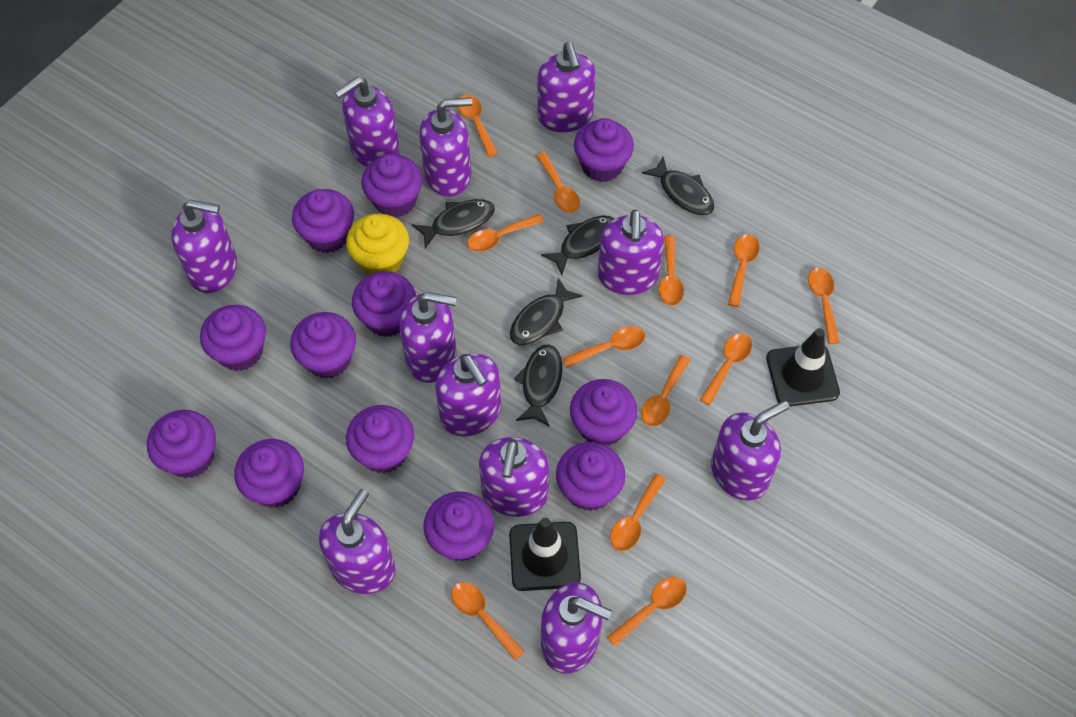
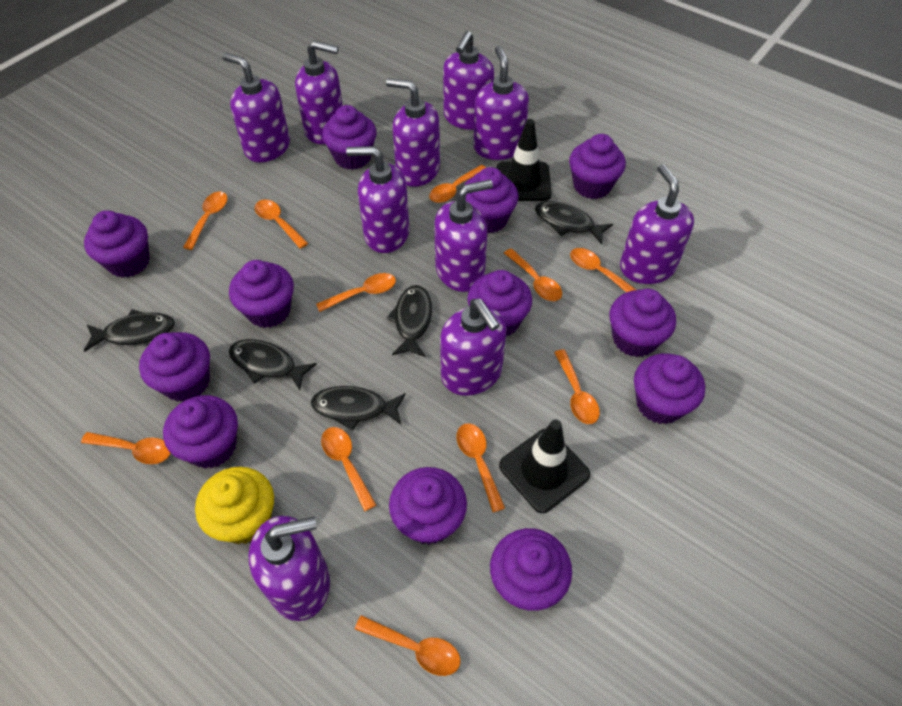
orange spoon: [451,582,525,661] [458,95,498,157] [467,214,545,252] [536,152,580,213] [562,326,645,368] [607,577,687,647] [610,473,666,551] [641,355,691,426] [659,236,684,306] [700,333,752,405] [728,234,760,307] [808,268,840,344] = 12 -> [81,432,170,464] [183,191,228,250] [255,199,308,249] [316,273,396,312] [321,427,376,512] [355,615,461,676] [429,165,486,203] [457,423,505,513] [504,248,562,301] [554,349,600,424] [570,248,636,292] = 11
purple soap dispenser: [171,199,237,293] [319,489,395,594] [334,77,400,167] [399,292,457,383] [419,97,472,197] [435,353,501,437] [479,437,549,517] [537,43,596,132] [541,582,612,674] [598,209,664,295] [711,400,789,501] = 11 -> [222,53,290,162] [248,516,330,621] [295,40,343,144] [346,146,409,253] [386,78,440,187] [434,180,493,292] [440,299,506,396] [443,31,494,130] [474,46,529,160] [620,164,694,284] = 10

